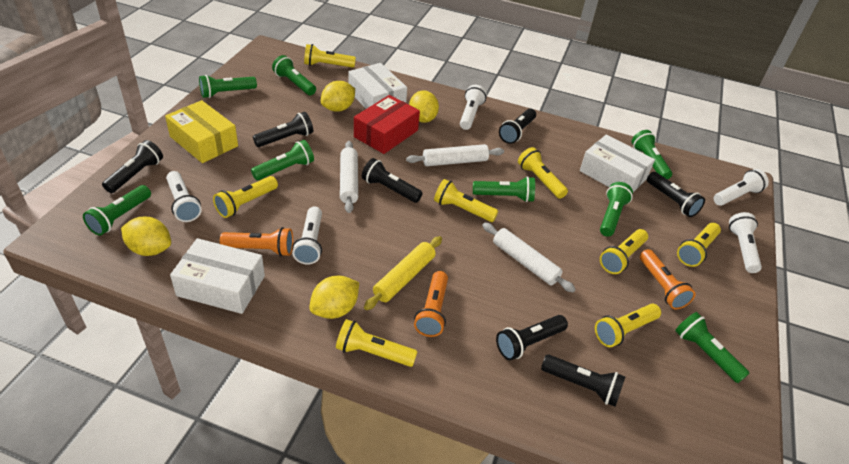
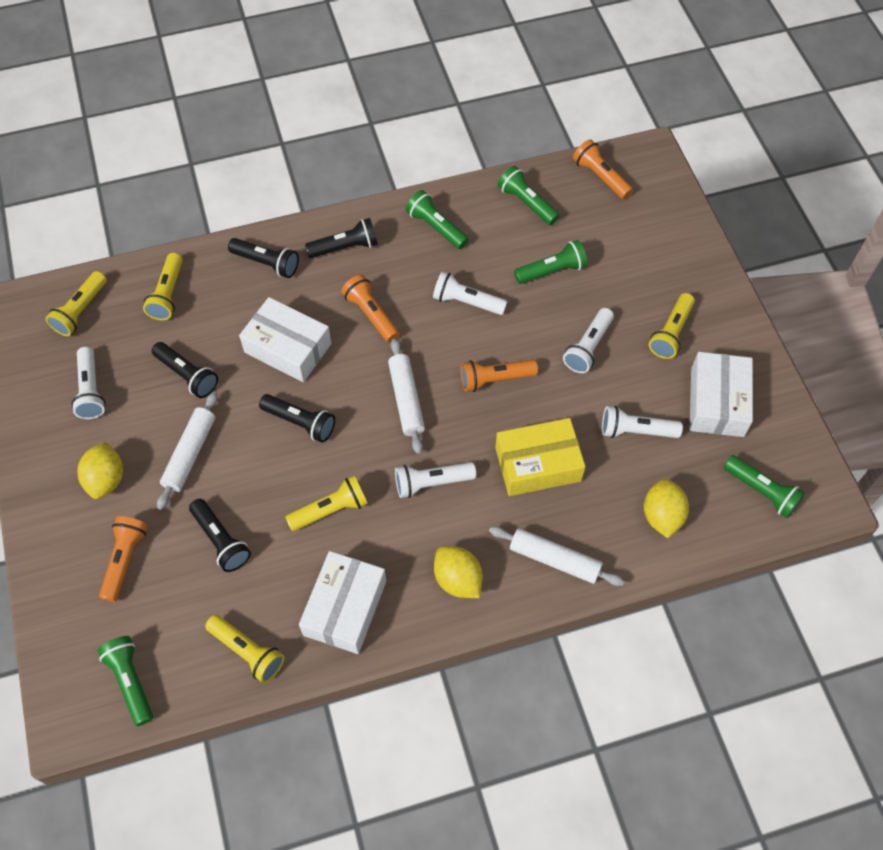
black flashlight: [102,140,163,193] [253,112,313,147] [362,158,423,203] [496,315,568,360] [499,108,536,144] [541,355,625,407] [647,172,705,217] = 7 -> [152,342,218,398] [189,499,251,572] [228,238,299,278] [259,394,335,443] [305,218,378,258] = 5
green flashlight: [83,185,151,236] [199,75,257,98] [251,140,314,180] [272,55,316,95] [473,176,535,202] [600,182,633,237] [631,130,672,180] [675,312,750,383] = 8 -> [97,636,153,726] [406,190,469,249] [498,166,560,225] [514,240,588,284] [724,455,805,518] = 5
orange flashlight: [220,227,293,257] [414,271,448,337] [640,249,695,310] = 3 -> [99,516,148,602] [341,275,399,342] [460,360,538,392] [573,139,633,199] = 4
red box: [354,95,420,154] = 1 -> none = 0
yellow flashlight: [213,176,278,218] [304,44,356,68] [336,319,417,367] [434,179,498,222] [518,147,568,199] [595,304,661,347] [600,229,648,274] [677,223,721,267] = 8 -> [46,271,107,336] [143,253,183,320] [205,615,285,683] [285,476,368,531] [649,293,695,359] = 5
yellow lemon: [121,217,171,256] [309,276,359,319] [321,81,355,112] [409,90,439,123] = 4 -> [77,441,123,499] [434,546,483,598] [644,479,689,538] = 3
yellow rolling pin: [364,236,442,310] = 1 -> none = 0

